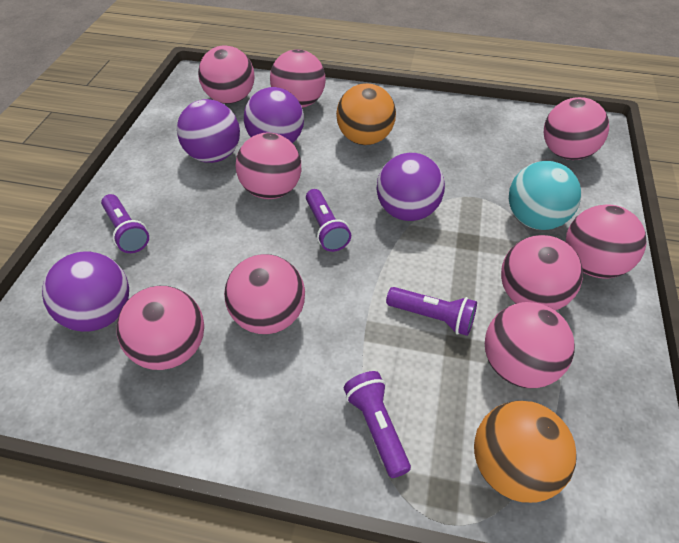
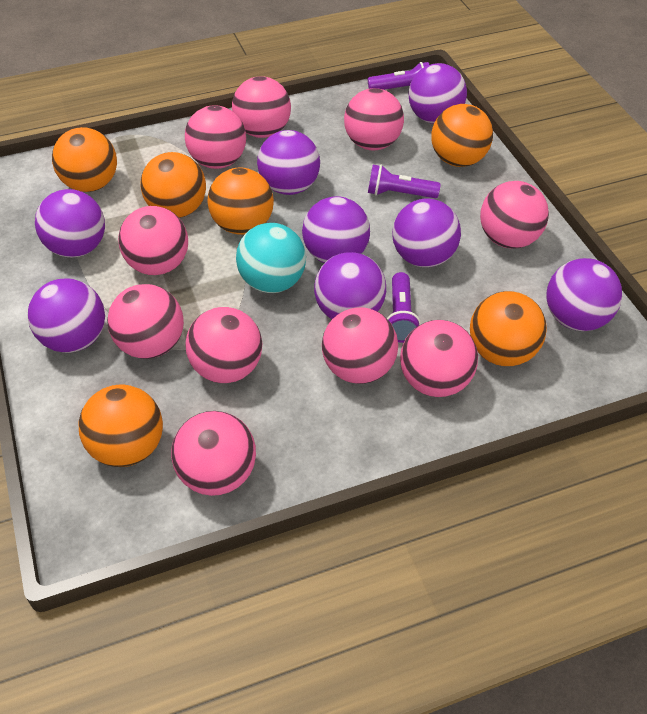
orange ball: [336,83,396,145] [474,401,577,503] = 2 -> [52,127,117,192] [78,385,163,467] [140,152,206,218] [207,168,274,235] [431,104,493,167] [470,291,547,366] = 6
pink ball: [116,286,204,370] [198,46,255,104] [224,254,305,334] [235,133,301,199] [270,49,326,108] [485,302,575,388] [501,235,583,310] [544,97,609,160] [566,205,647,279] = 9 -> [107,284,184,359] [118,206,188,275] [171,411,256,496] [185,105,246,169] [186,307,262,383] [232,76,291,138] [322,307,398,384] [344,88,404,150] [400,320,478,397] [480,181,549,249] = 10
purple ball: [42,252,129,332] [177,99,240,163] [244,87,304,143] [376,153,445,221] = 4 -> [28,278,105,353] [35,189,105,257] [257,130,320,195] [302,196,370,263] [314,252,386,319] [392,198,461,267] [408,63,467,124] [546,258,622,331] = 8
purple flashlight: [101,194,149,253] [306,189,351,252] [344,371,411,478] [386,287,477,336] = 4 -> [368,62,429,90] [368,165,441,198] [387,272,421,343] = 3

